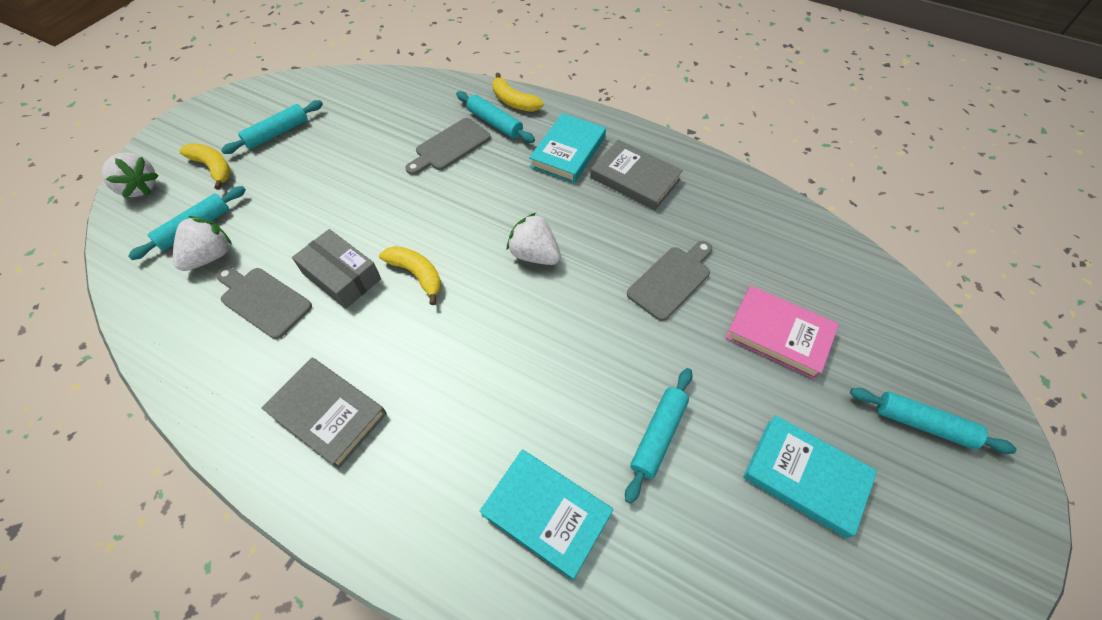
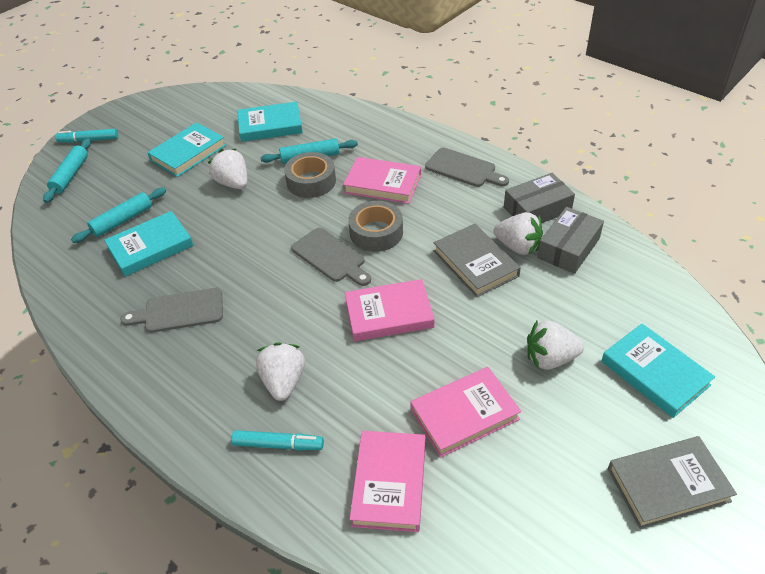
grey box: [292,229,381,309] = 1 -> [504,173,575,223] [537,207,604,274] = 2
grey tape: none = 0 -> [284,152,336,198] [348,201,403,252] = 2
pink book: [725,286,839,379] = 1 -> [343,157,421,204] [345,279,435,341] [350,431,426,532] [410,367,521,458] = 4
turquoise book: [479,450,613,581] [529,113,606,183] [743,415,877,538] = 3 -> [104,211,193,277] [147,122,226,177] [237,102,303,142] [601,324,715,418] = 4
turquoise marker: none = 0 -> [55,129,118,142] [231,430,324,451] = 2
turquoise rolling pin: [128,186,246,260] [221,100,323,154] [456,91,535,143] [625,368,692,504] [850,388,1017,454] = 5 -> [43,138,91,203] [71,188,166,243] [261,138,358,164] = 3
white strawberry: [102,152,159,198] [173,216,232,271] [507,213,561,265] = 3 -> [208,149,247,189] [256,343,305,401] [493,212,543,255] [527,321,584,370] = 4
yellow banana: [179,143,231,190] [379,246,442,305] [493,73,544,112] = 3 -> none = 0

